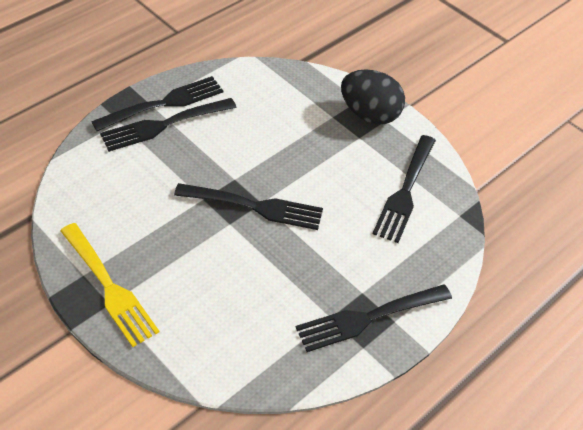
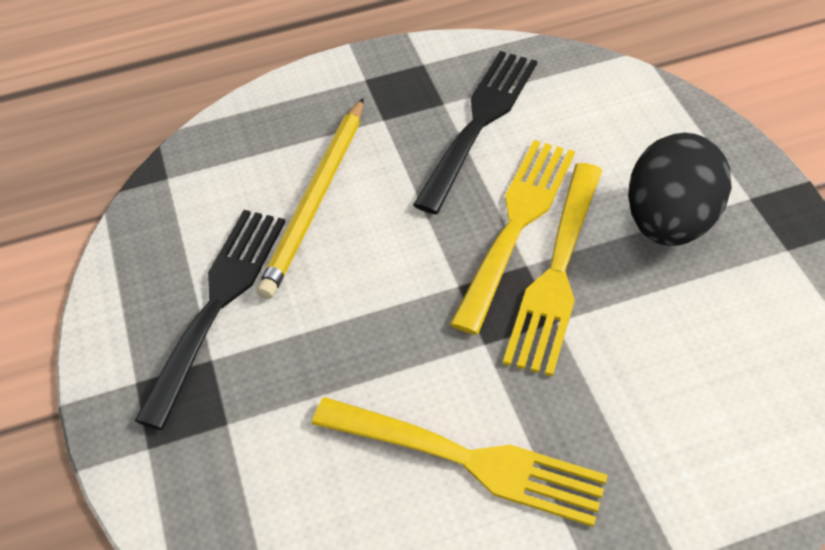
black fork: [91,76,223,131] [100,98,236,152] [174,183,323,230] [296,284,452,352] [373,135,436,243] = 5 -> [135,210,285,430] [413,51,537,214] = 2
yellow fork: [60,223,159,347] = 1 -> [312,397,608,527] [450,140,575,335] [503,163,602,377] = 3
yellow pencil: none = 0 -> [257,98,364,299] = 1

